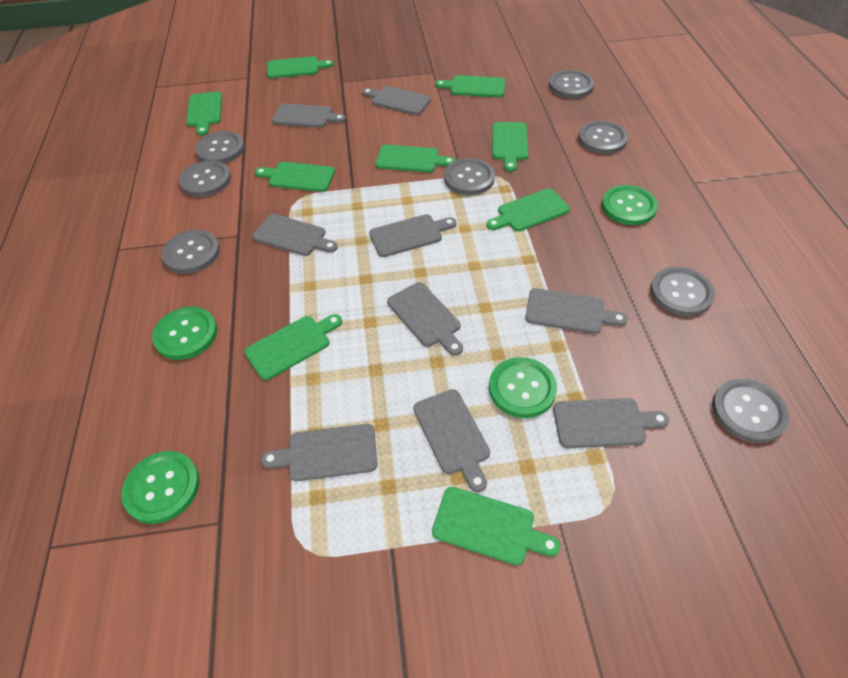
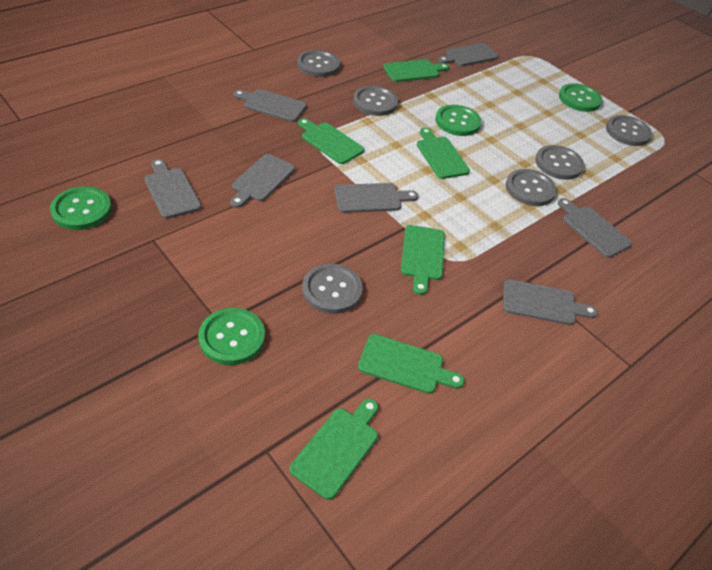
green cutting board: [186,91,222,136] [245,314,342,380] [255,162,335,192] [267,56,334,79] [376,145,455,173] [432,487,560,565] [435,75,506,97] [487,188,570,231] [492,122,528,172] = 9 -> [289,399,378,500] [298,118,364,164] [358,334,464,394] [383,59,449,82] [401,225,445,295] [417,128,470,179] = 6
grey button: [162,230,220,274] [179,160,231,197] [195,131,245,163] [444,158,495,195] [549,70,594,98] [578,120,628,154] [650,267,715,317] [712,379,789,443] = 8 -> [297,50,340,77] [302,264,363,314] [353,86,398,116] [506,169,557,206] [535,145,584,180] [606,115,652,146] = 6
grey cutting board: [252,214,338,256] [261,424,377,481] [272,103,346,128] [362,86,431,115] [369,214,457,257] [387,282,463,356] [413,389,490,492] [525,288,628,334] [553,398,669,448] = 9 -> [144,159,201,219] [230,154,295,208] [233,89,307,122] [334,183,418,213] [438,43,498,66] [503,279,598,325] [558,198,632,258] = 7

